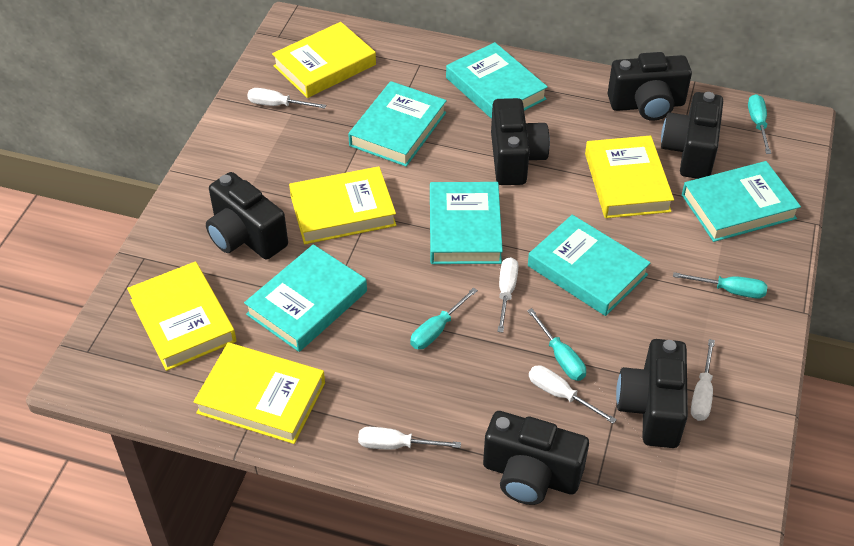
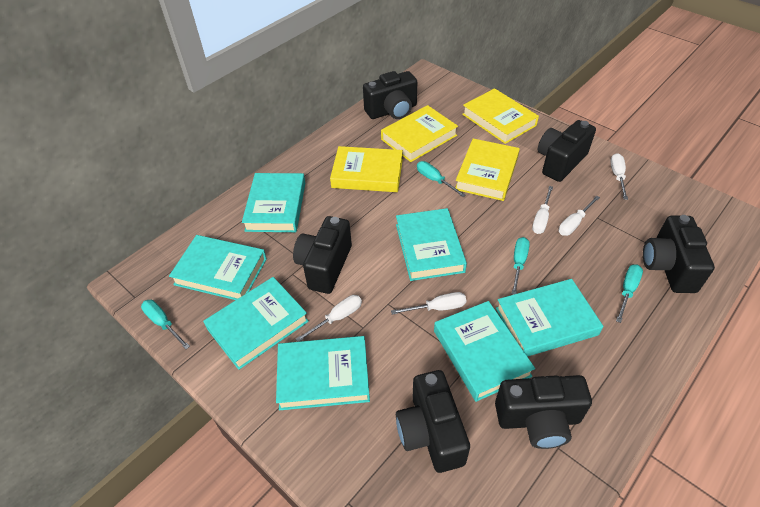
turquoise book: [244,244,367,352] [348,81,447,167] [430,182,503,264] [446,42,548,119] [528,215,651,316] [682,161,801,242] = 6 -> [169,235,267,300] [203,277,309,370] [242,173,305,232] [276,336,370,410] [396,208,467,281] [434,301,535,402] [496,279,603,357] = 7
yellow book: [127,261,236,371] [193,342,325,444] [272,22,376,98] [289,166,396,244] [585,135,674,218] = 5 -> [330,146,403,192] [381,105,458,162] [455,139,520,201] [462,88,539,144] = 4

